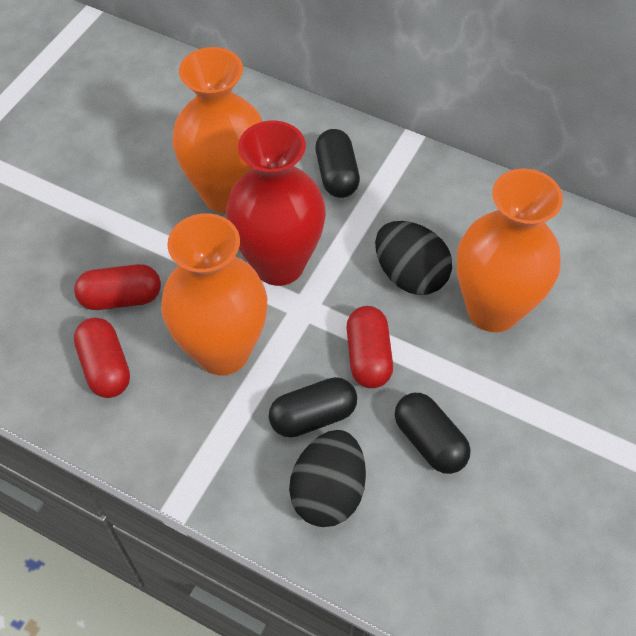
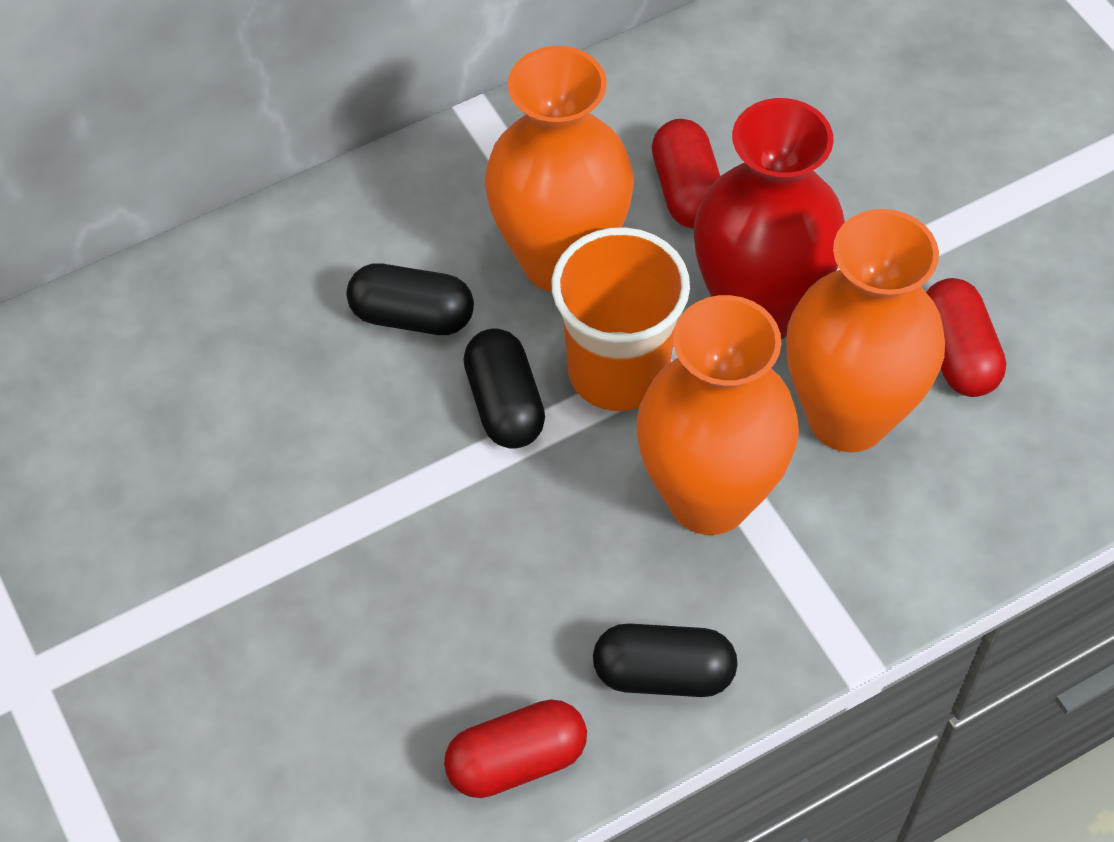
black egg: [289,430,366,527] [375,221,452,295] = 2 -> none = 0
orange cup: none = 0 -> [552,227,690,411] = 1

